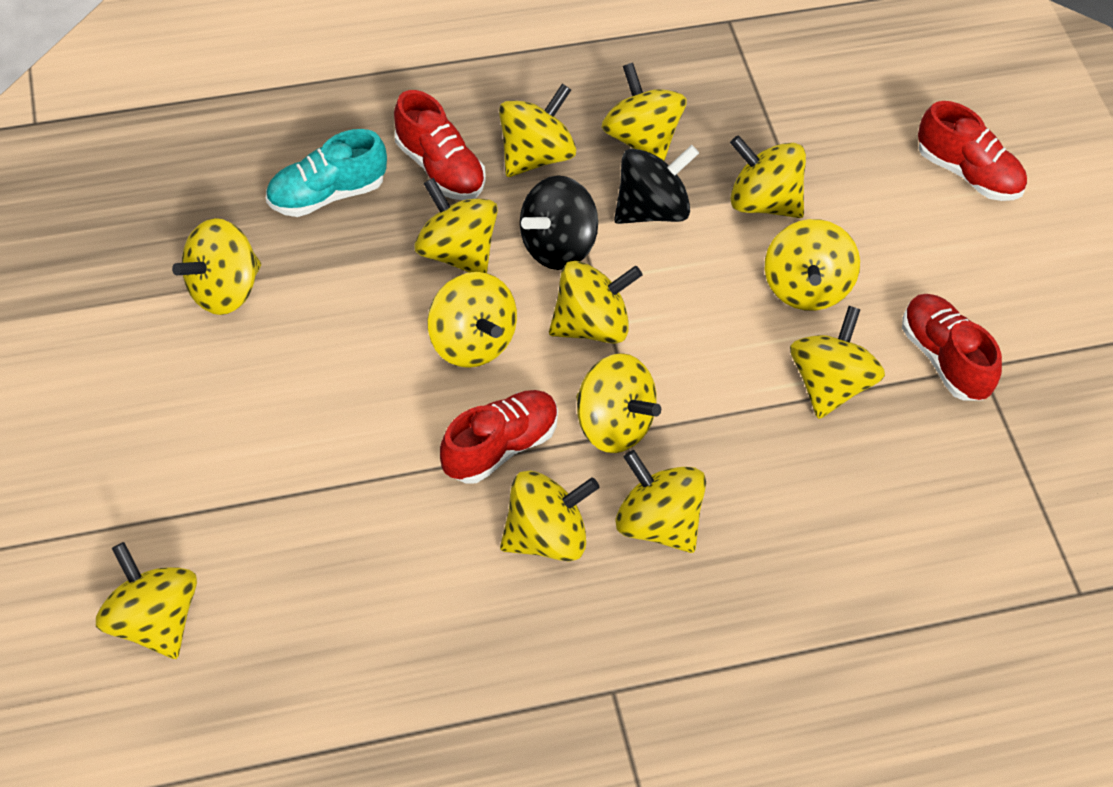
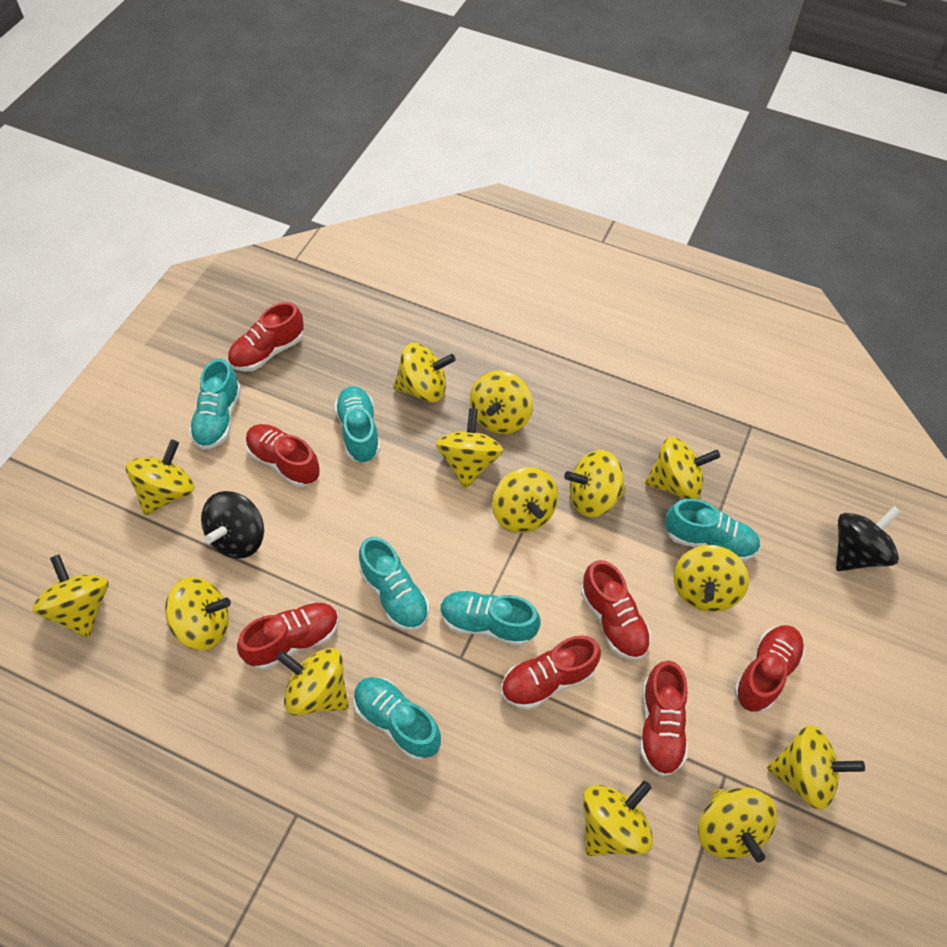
red shoe: [394,90,486,200] [440,390,558,483] [902,294,1002,401] [918,101,1027,201] = 4 -> [227,302,304,372] [237,602,339,670] [245,424,320,487] [501,635,601,710] [581,560,651,660] [640,661,688,777] [734,625,805,712] = 7
turquoise shoe: [266,129,387,217] = 1 -> [189,359,241,450] [334,386,380,463] [353,677,441,760] [359,537,429,631] [440,590,540,646] [665,499,760,561] = 6
yellow spinning top: [96,542,197,659] [172,218,261,315] [414,178,498,273] [427,272,517,368] [499,84,576,177] [500,470,599,562] [549,261,642,343] [576,353,661,453] [602,63,687,161] [615,450,706,553] [730,135,806,218] [765,219,860,311] [790,306,885,419] = 13 -> [32,554,108,638] [126,439,195,516] [165,577,231,651] [276,648,349,716] [393,343,456,403] [436,408,503,489] [470,370,533,434] [492,467,558,533] [564,450,626,518] [583,781,653,856] [645,437,721,499] [673,545,749,612] [698,787,777,863] [767,725,865,810] = 14

